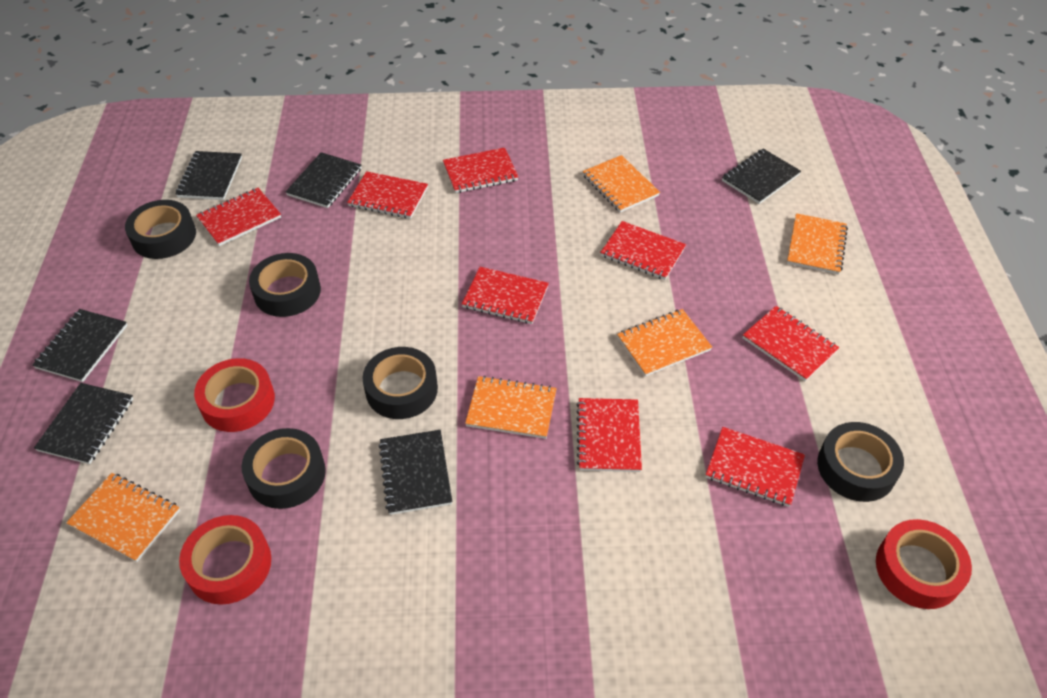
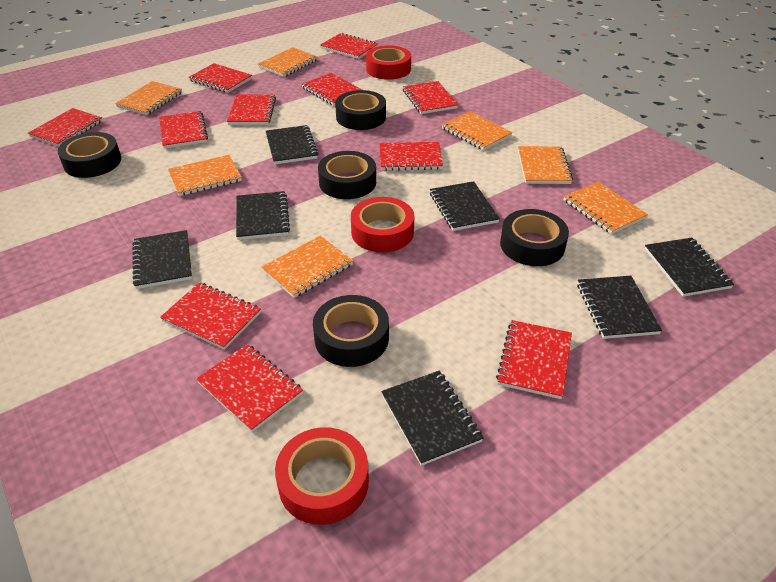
black notebook: [33,309,128,382] [34,383,133,464] [176,151,242,200] [286,152,361,208] [378,430,452,515] [722,149,801,204] = 6 -> [132,230,192,289] [236,191,290,240] [266,125,319,165] [381,371,483,466] [430,181,500,231] [577,276,662,339] [645,238,734,297] = 7
orange notebook: [66,473,180,562] [465,376,557,439] [583,155,660,212] [617,309,712,377] [787,213,848,275] = 5 -> [115,81,182,115] [168,155,242,196] [258,47,318,77] [261,236,353,298] [442,111,513,151] [518,146,573,184] [564,182,648,234] = 7
red notebook: [196,188,281,246] [347,171,428,219] [443,147,518,193] [462,267,549,324] [577,398,642,472] [600,221,686,280] [706,427,805,507] [742,306,839,381] = 8 -> [28,108,102,147] [159,111,208,149] [160,282,261,350] [188,63,252,93] [196,344,303,432] [227,95,276,125] [302,73,362,106] [320,33,378,59] [380,142,443,171] [403,81,458,114] [496,320,572,399] = 11

